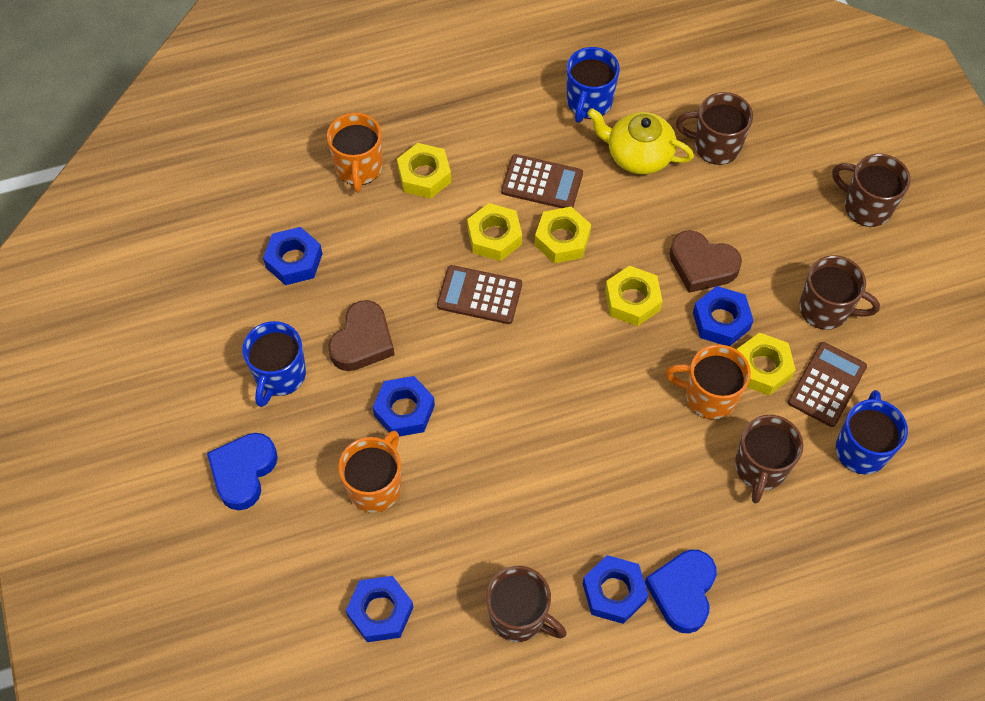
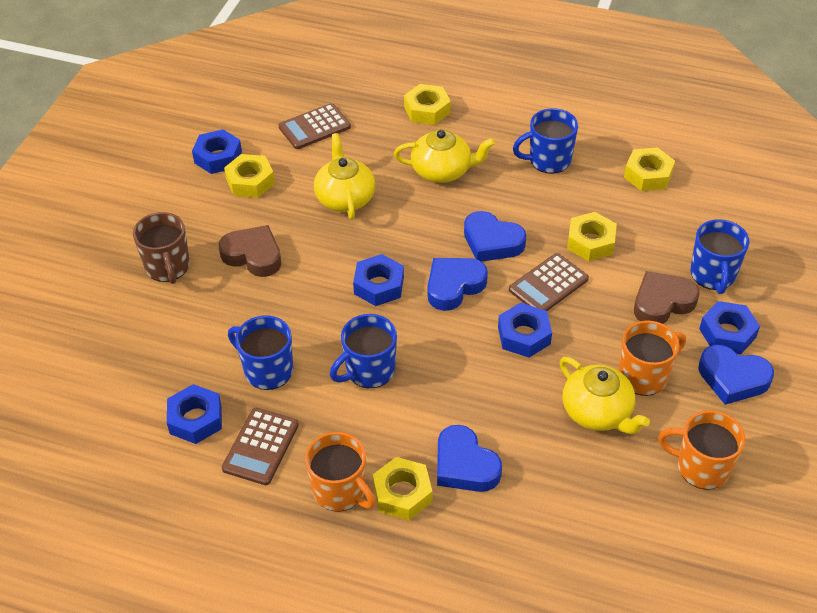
blue heart: [207,433,278,510] [645,549,717,633] = 2 -> [428,258,488,311] [437,425,502,492] [464,211,526,262] [698,345,774,405] = 4
blue mug: [242,321,306,407] [567,47,620,123] [836,390,908,474] = 3 -> [228,316,293,390] [330,314,397,388] [513,108,578,174] [690,219,749,294] = 4
brown mug: [486,566,567,642] [676,92,753,165] [735,415,803,503] [799,255,880,330] [832,154,911,227] = 5 -> [133,212,190,284] = 1
yellow teapot: [587,108,694,174] = 1 -> [314,133,376,220] [394,129,495,183] [560,357,650,434] = 3

